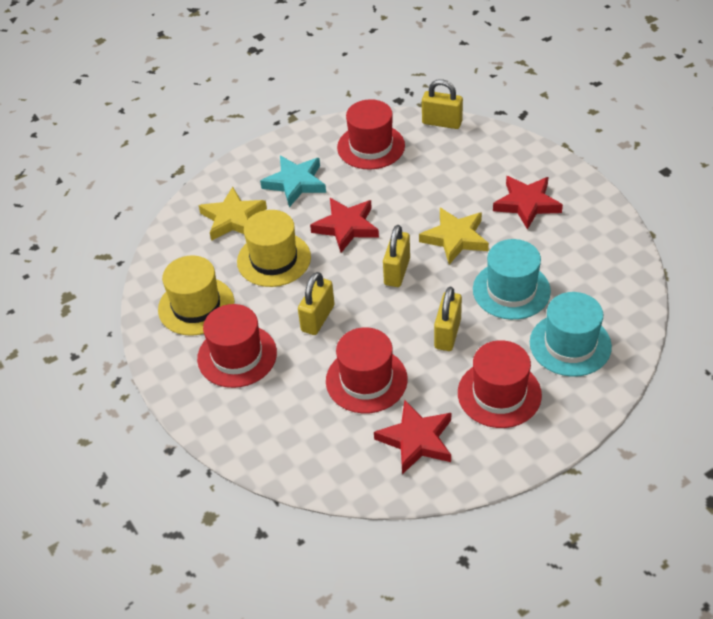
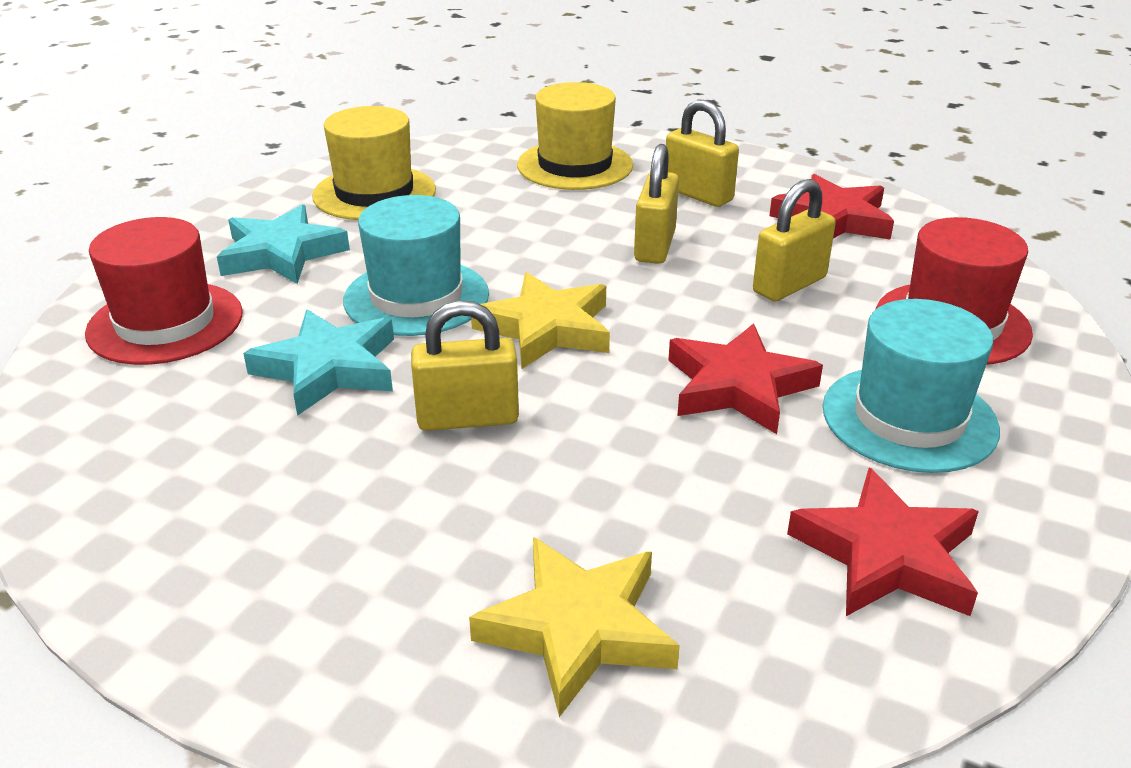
red hat: [197,304,277,388] [326,327,408,413] [337,99,405,169] [458,340,542,428] = 4 -> [85,217,243,365] [876,217,1033,365] = 2
turquoise star: [260,156,326,207] = 1 -> [217,204,350,284] [243,309,394,416] = 2

